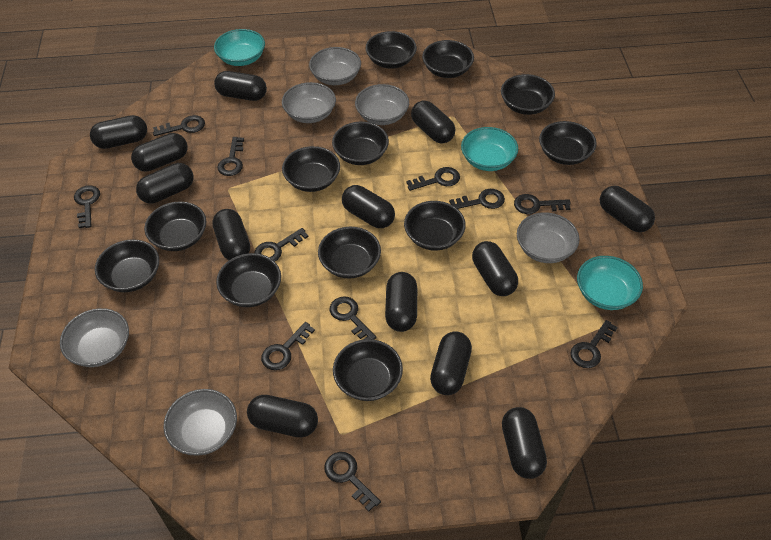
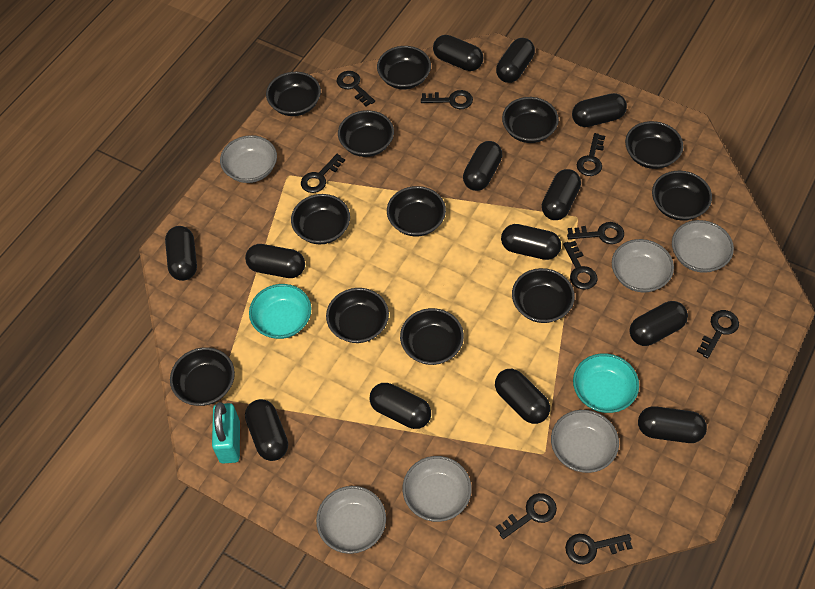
black key: [74,185,100,228] [153,115,205,136] [217,137,244,176] [254,228,309,262] [261,322,315,370] [324,452,381,511] [330,296,377,340] [406,167,460,191] [449,189,505,209] [514,194,571,214] [570,320,618,368] = 11 -> [301,154,345,193] [337,71,375,107] [421,90,473,109] [496,493,557,539] [563,241,598,290] [565,534,633,564] [567,222,624,244] [577,133,605,176] [697,310,739,358] = 9
turquoise bowl: [214,29,265,66] [461,127,518,171] [577,256,643,310] = 3 -> [249,284,311,339] [573,353,639,413] = 2
turquoise padlock: none = 0 -> [212,402,240,464] = 1

